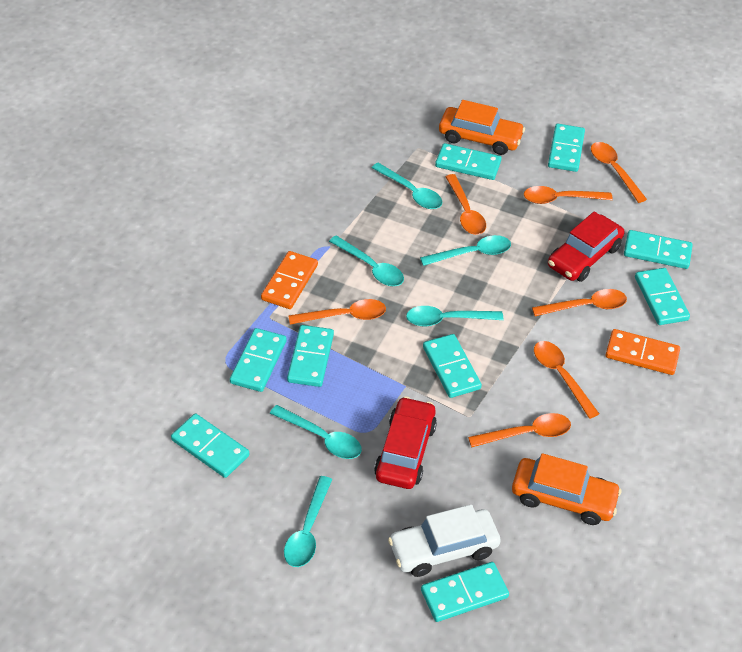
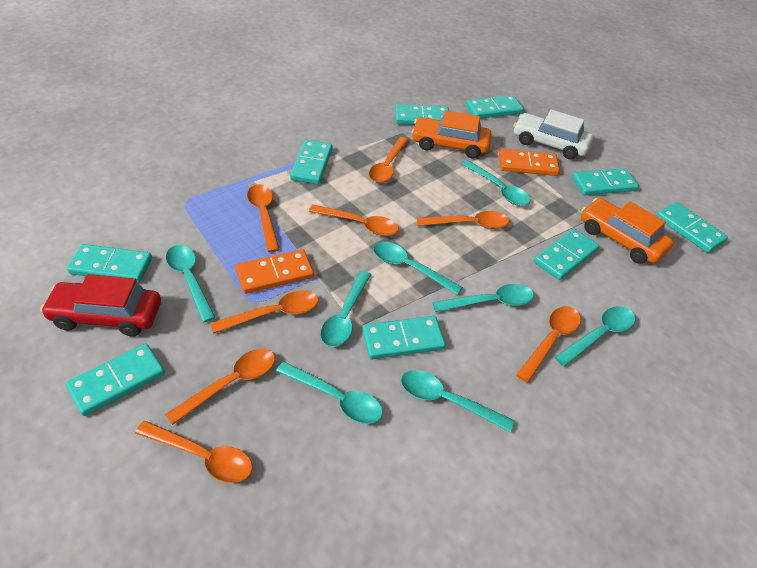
orange spoon: [288,299,386,325] [445,174,486,235] [468,413,571,447] [524,186,613,204] [532,289,627,316] [534,341,599,419] [591,142,647,203] = 7 -> [135,421,253,483] [165,349,275,425] [210,290,318,334] [247,185,280,252] [309,204,399,236] [369,137,408,183] [417,211,509,229] [516,306,581,383] = 8
red car: [374,396,437,489] [548,212,625,282] = 2 -> [40,274,161,337] = 1
turquoise spoon: [270,405,362,459] [284,476,332,567] [329,235,404,286] [372,163,442,209] [406,306,503,327] [420,235,511,266] = 6 -> [166,245,216,322] [276,361,383,424] [320,270,371,347] [373,242,463,295] [401,370,515,432] [432,284,534,312] [462,160,530,206] [555,306,635,366] = 8

